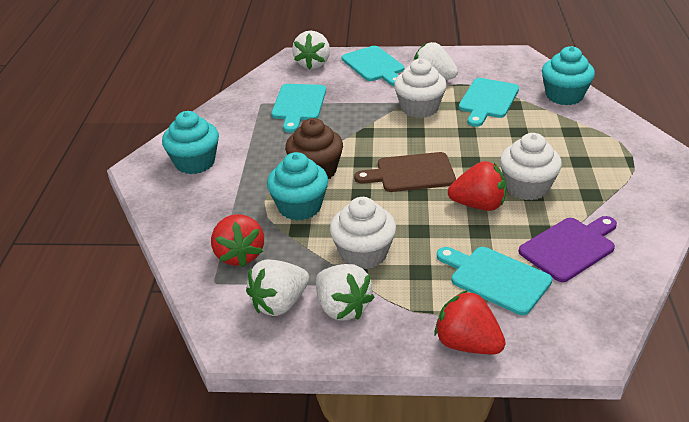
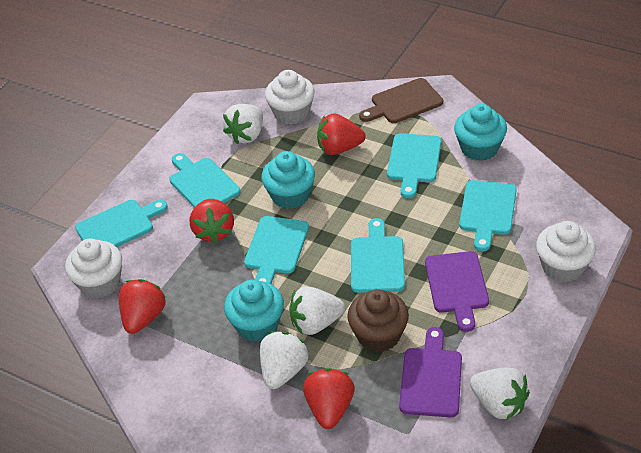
purple cutting board: [519,216,617,282] = 1 -> [399,327,462,418] [425,251,489,332] = 2
red strawberry: [211,214,264,268] [434,290,506,354] [448,161,507,211] = 3 -> [119,279,166,334] [190,199,234,244] [303,368,355,429] [317,113,366,155] = 4
turquoise cutting board: [271,84,326,133] [342,46,404,86] [437,247,552,315] [459,78,519,127] = 4 -> [75,200,168,247] [169,153,240,208] [244,216,309,284] [351,218,405,293] [387,133,441,198] [459,180,517,251] = 6

